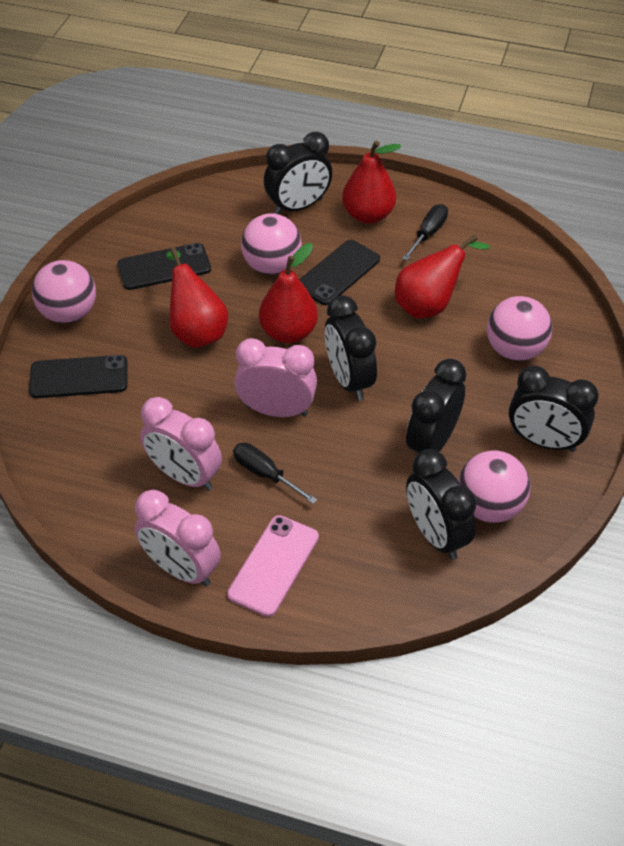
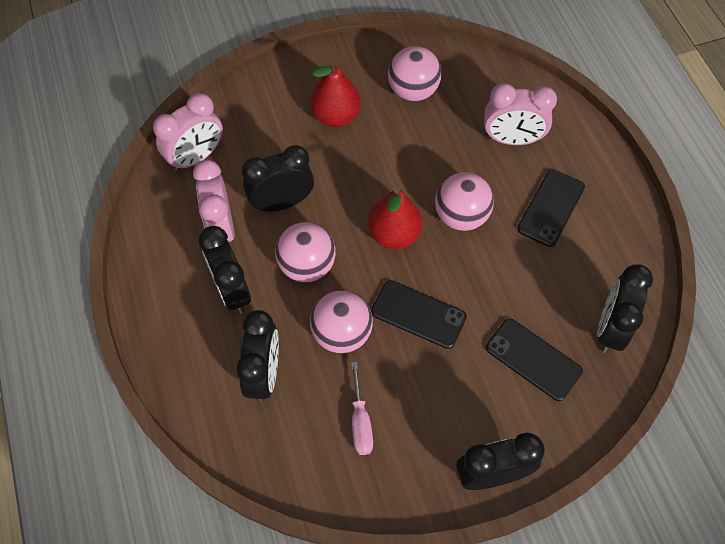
black screwdriver: [233,443,317,504] [402,204,448,261] = 2 -> none = 0
pink phone: [227,515,319,617] = 1 -> none = 0
pink screwdriver: none = 0 -> [351,362,373,455] = 1
red pear: [166,247,228,348] [259,243,318,343] [342,141,402,224] [395,234,490,318] = 4 -> [310,60,361,127] [368,187,423,249] = 2

